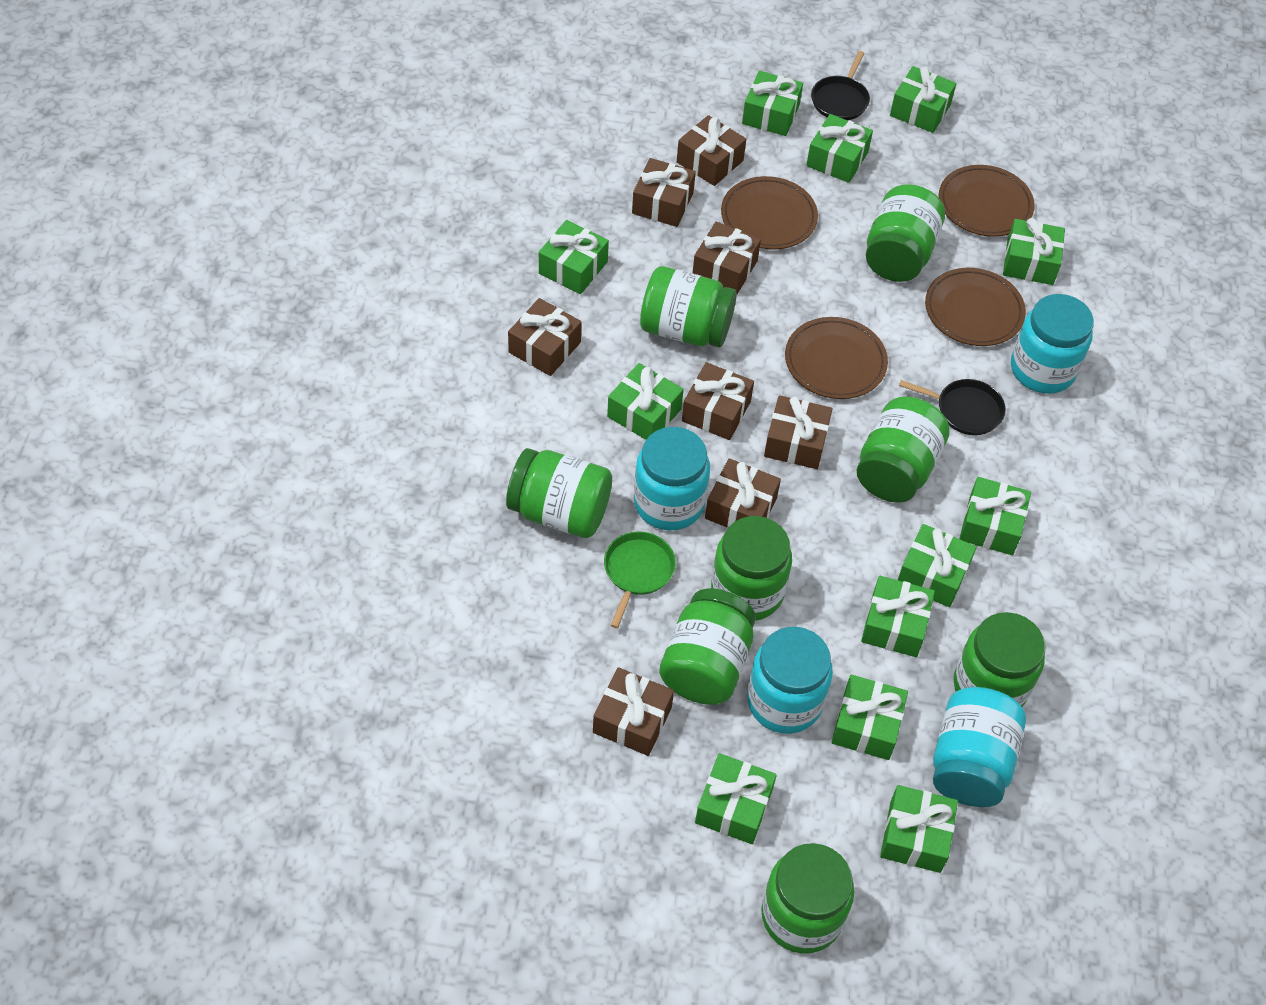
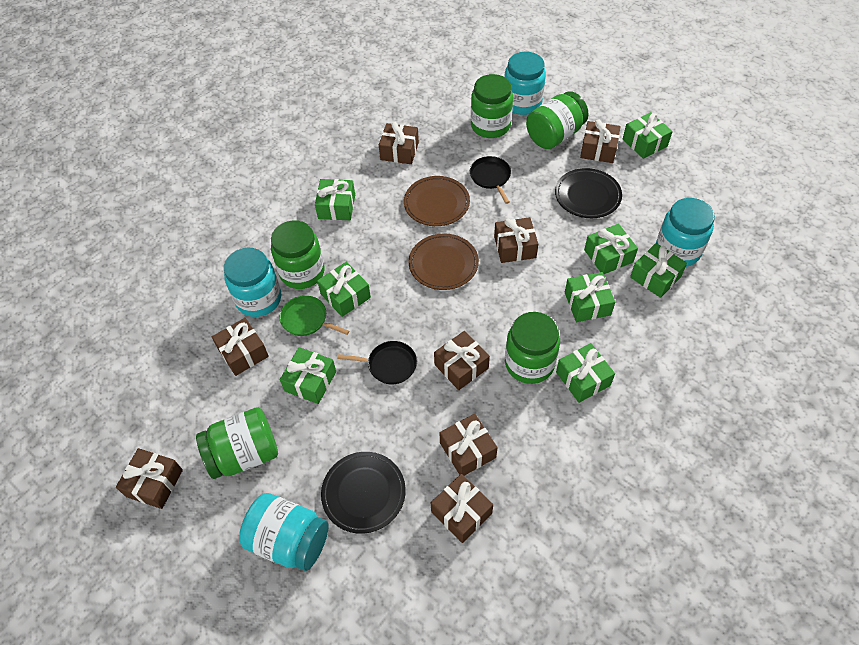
black plate: none = 0 -> [321,452,406,534] [555,168,622,218] = 2
brown plate: [721,176,818,250] [785,317,888,399] [925,268,1026,346] [939,165,1035,237] = 4 -> [404,176,470,226] [408,233,479,290] = 2
green gift: [539,220,609,294] [607,363,684,440] [695,753,777,844] [742,71,803,136] [806,114,873,183] [831,674,908,760] [861,576,935,657] [880,785,958,873] [890,66,956,133] [898,524,977,607] [959,477,1031,555] [1003,218,1065,285] = 12 -> [280,347,336,404] [315,179,355,220] [317,262,371,317] [556,343,615,403] [565,272,615,322] [584,224,638,274] [622,112,673,159] [630,243,687,298] = 8
green jar: [506,448,612,538] [640,266,737,347] [659,588,756,705] [711,516,792,621] [761,843,854,954] [857,397,950,503] [866,184,945,282] [954,612,1045,707] = 8 -> [196,407,278,479] [271,220,325,289] [471,74,513,138] [505,312,560,384] [526,91,588,149] = 5

